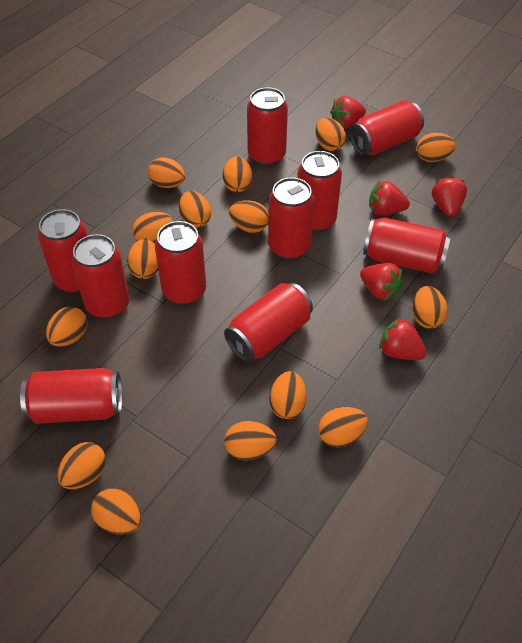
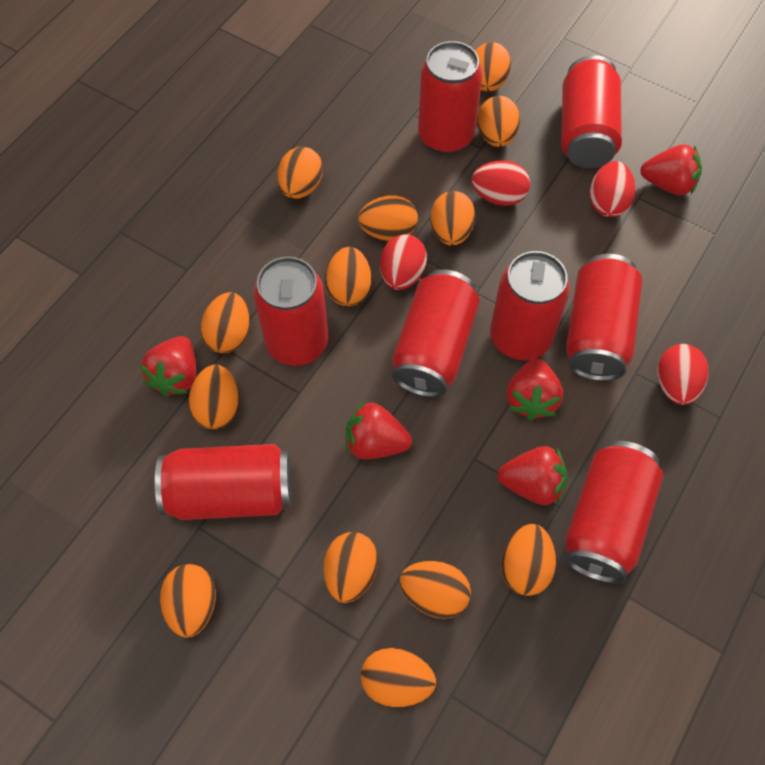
orange egg: [46,307,88,347] [58,442,106,489] [91,489,142,535] [127,239,158,279] [132,212,173,244] [148,158,185,188] [179,191,211,228] [223,156,252,192] [224,421,276,460] [229,200,269,233] [269,371,307,419] [315,118,346,151] [318,407,368,448] [412,286,448,329] [417,133,456,162] = 15 -> [160,564,216,638] [188,364,239,429] [200,292,250,353] [278,147,323,199] [323,532,378,603] [325,247,371,306] [358,195,418,241] [361,648,436,708] [399,561,471,619] [431,191,475,246] [475,42,511,92] [477,96,520,147] [501,524,556,596] = 13
red can: [20,368,122,424] [38,209,88,293] [72,234,130,319] [155,221,206,305] [224,283,313,362] [247,87,288,166] [268,177,314,260] [297,151,342,232] [350,100,424,156] [363,217,451,273] = 10 -> [155,444,292,520] [254,256,329,366] [392,269,480,397] [418,41,482,154] [490,251,570,360] [561,55,622,168] [565,440,664,584] [566,254,642,381] = 8
red egg: none = 0 -> [380,234,427,290] [472,160,530,206] [590,161,635,217] [658,344,708,405] = 4

